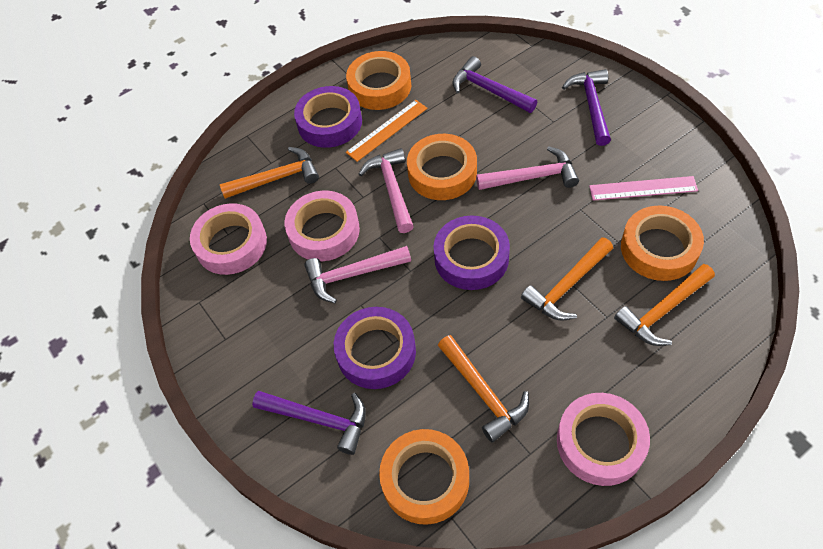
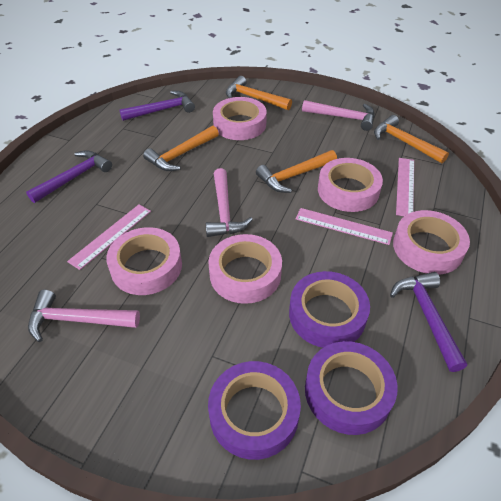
orange ruler: [346,100,428,162] = 1 -> none = 0
orange tape: [346,51,411,110] [379,429,469,525] [407,134,477,200] [621,206,704,281] = 4 -> none = 0
pink ruler: [589,176,698,201] = 1 -> [67,204,151,270] [295,208,393,245] [396,158,414,216] = 3
pink tape: [190,203,267,275] [284,191,360,261] [557,393,650,486] = 3 -> [106,227,182,295] [208,234,282,304] [213,97,267,140] [318,158,383,212] [393,210,470,275] = 5

